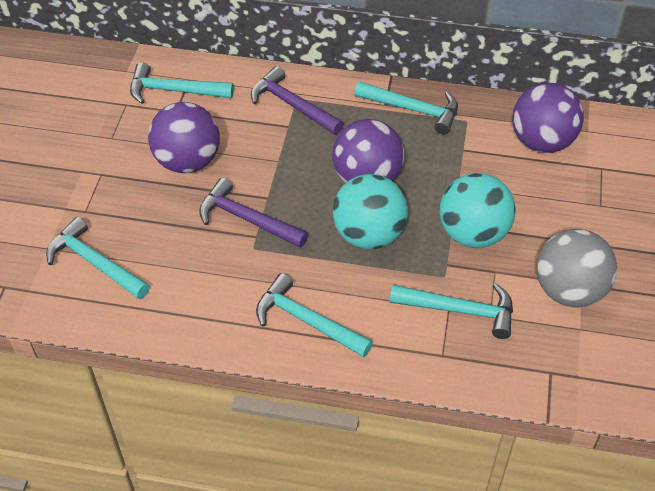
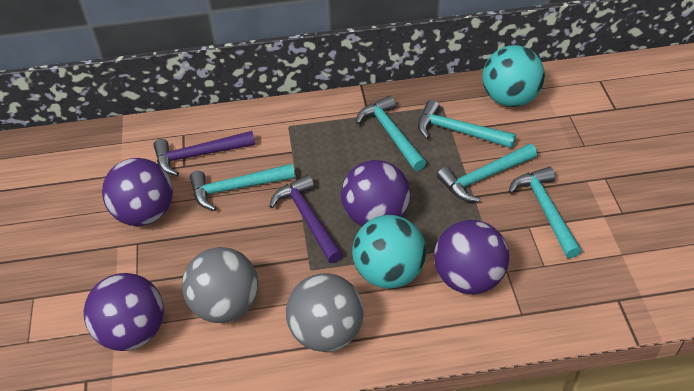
grey ball: [536,229,617,308] = 1 -> [182,247,258,323] [286,273,364,352] = 2
purple ball: [148,102,220,173] [333,119,404,183] [512,83,584,153] = 3 -> [84,273,164,351] [102,158,173,226] [341,160,411,226] [434,220,509,294] = 4

